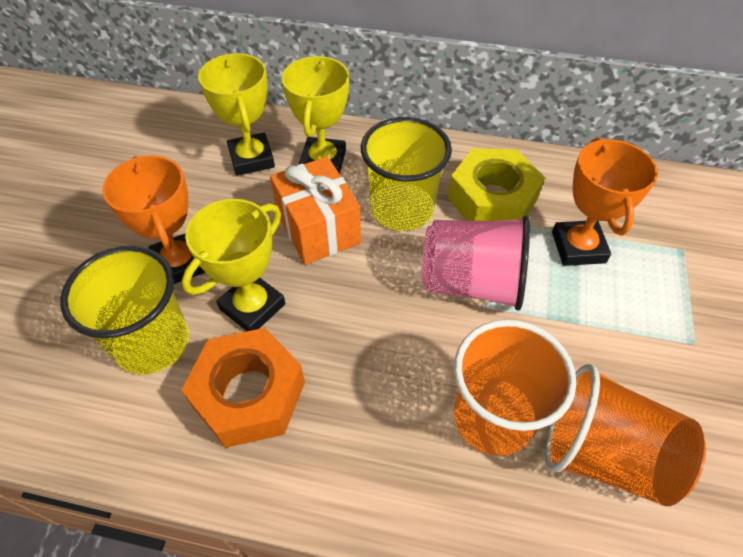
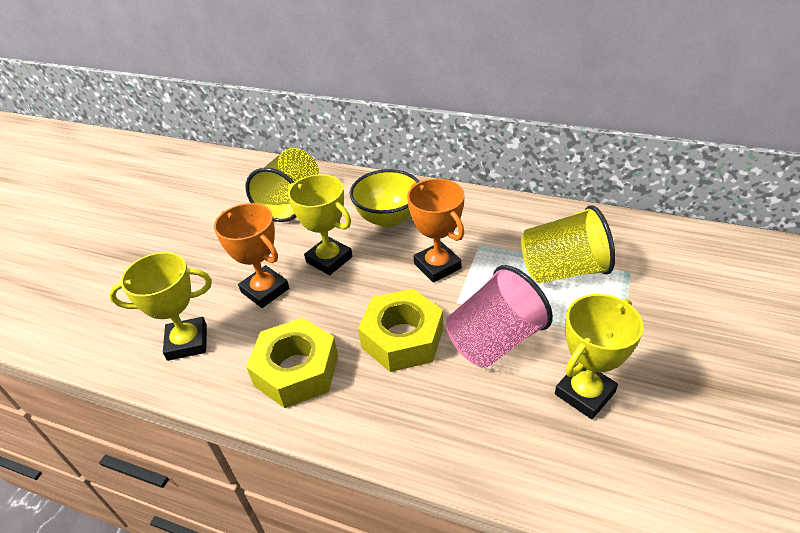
orange cup: [454,319,576,456] [545,364,706,506] = 2 -> none = 0
orange gift: [270,156,361,265] = 1 -> none = 0
orange nut: [181,328,305,448] = 1 -> none = 0
yellow bowl: none = 0 -> [350,169,419,228] = 1
yellow nut: [448,148,545,221] = 1 -> [246,318,338,408] [358,289,443,372] = 2

